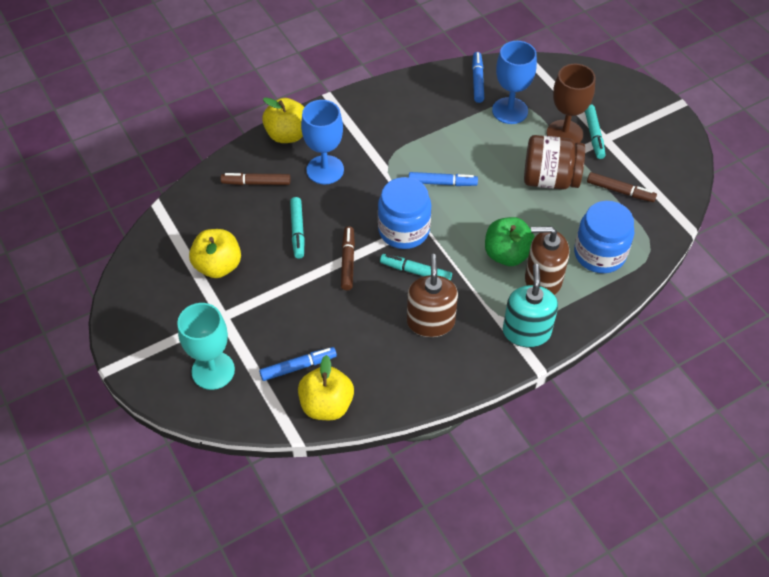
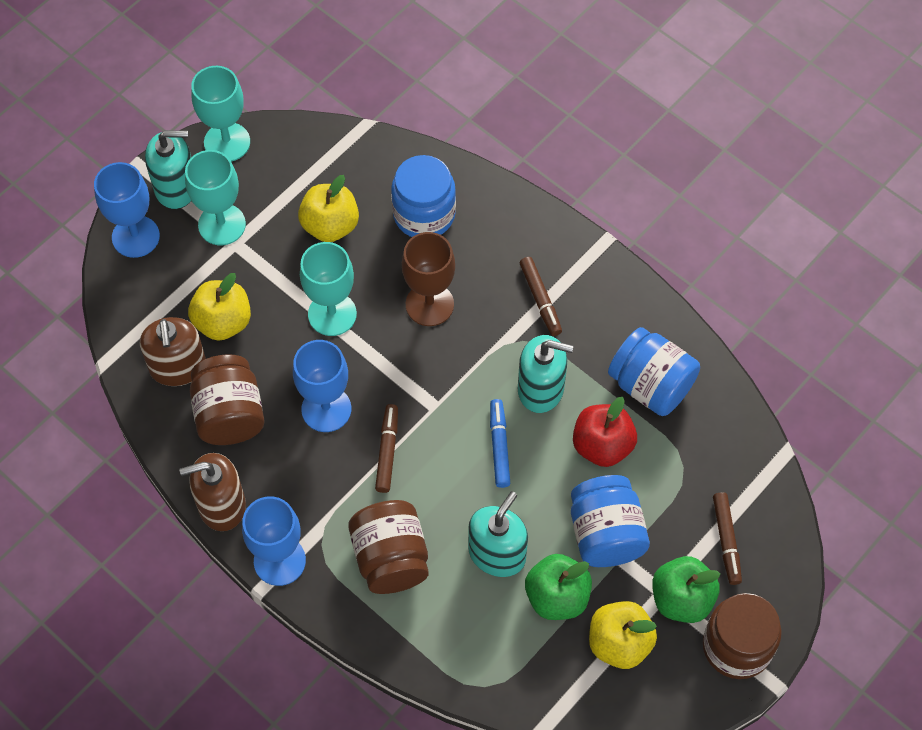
blue goblet: [301,100,344,184] [492,41,537,124] = 2 -> [94,162,160,258] [242,496,306,586] [293,340,351,432] = 3
blue jar: [378,177,431,249] [574,201,634,273] = 2 -> [391,155,456,237] [571,475,650,567] [608,327,700,416] = 3
blue marker: [259,347,337,381] [409,172,478,186] [472,52,484,103] = 3 -> [490,399,510,488] = 1
brown jar: [524,135,585,189] = 1 -> [190,354,265,445] [348,500,429,594] [703,593,782,679] = 3
green apple: [485,217,535,266] = 1 -> [525,554,592,620] [652,556,720,623] = 2
red apple: none = 0 -> [573,397,637,467] = 1
turquoise goblet: [177,303,235,390] = 1 -> [185,150,246,245] [191,66,250,162] [300,242,357,336] = 3
turquoise marker: [290,197,305,259] [380,254,452,281] [585,104,605,159] = 3 -> none = 0
turquoise soap dispenser: [503,264,558,347] = 1 -> [145,130,191,209] [468,491,528,577] [518,335,573,413] = 3

